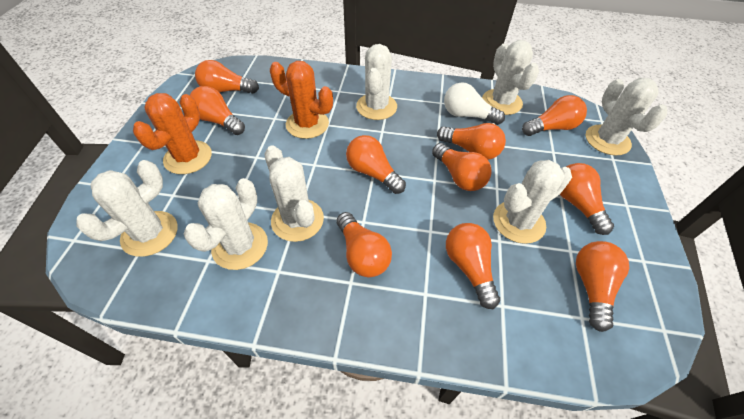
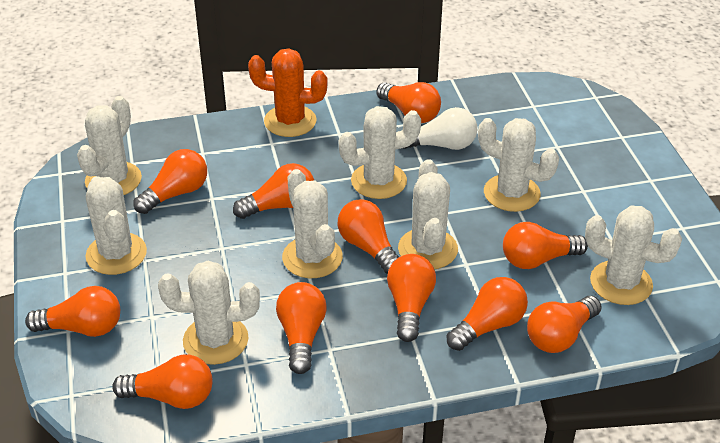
orange cactus: [133,93,212,174] [270,61,333,139] = 2 -> [248,48,328,137] = 1
orange light bulb: [190,86,245,135] [195,60,259,94] [337,212,392,277] [346,135,406,194] [432,143,492,191] [437,123,506,160] [446,223,500,309] [522,95,587,136] [560,163,614,235] [576,241,629,332] = 10 -> [25,286,120,337] [112,354,213,409] [134,149,207,214] [233,163,314,219] [276,282,327,374] [338,199,399,274] [376,82,441,123] [387,254,436,342] [447,277,528,351] [503,222,588,269] [527,296,602,353] = 11
white cactus: [76,160,178,257] [183,178,268,270] [264,146,324,242] [356,44,397,120] [482,40,539,115] [493,160,572,244] [586,78,667,156] = 7 -> [77,96,142,195] [86,176,147,275] [158,261,260,365] [282,169,343,278] [339,106,421,199] [398,159,458,269] [478,118,559,212] [585,205,682,305] = 8

